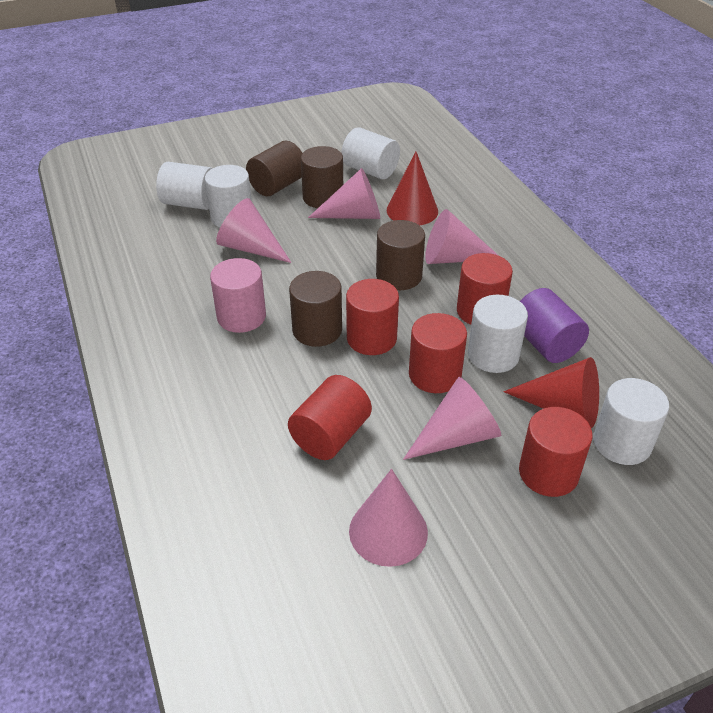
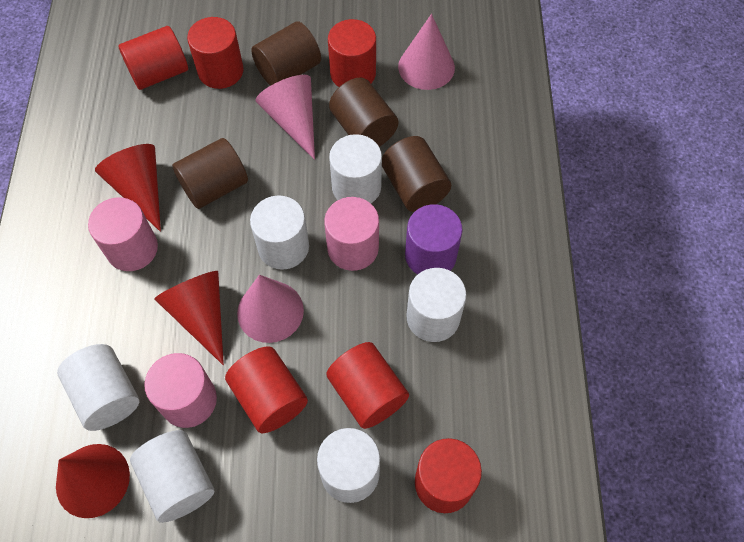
pink cone: [216,198,292,263] [308,168,380,219] [349,469,428,567] [403,377,501,460] [425,209,499,264] = 5 -> [237,275,304,343] [256,75,315,160] [398,14,455,90] = 3
pink cylinder: [210,258,266,333] = 1 -> [88,197,158,271] [144,353,217,428] [324,197,379,271] = 3
red cone: [387,151,438,225] [503,357,599,428] = 2 -> [56,444,130,518] [95,144,161,232] [154,271,224,365] = 3
red cylinder: [288,375,372,460] [346,279,399,355] [409,313,467,393] [457,253,513,325] [519,407,593,497] = 5 -> [118,26,188,90] [187,17,244,89] [225,346,308,433] [326,342,409,429] [328,19,376,87] [415,438,482,513] = 6
white cylinder: [156,162,213,210] [205,165,252,228] [341,127,400,179] [468,295,528,373] [593,378,669,465] = 5 -> [57,344,139,431] [130,430,214,523] [250,195,309,270] [317,428,380,503] [329,134,382,203] [406,268,466,342] = 6

